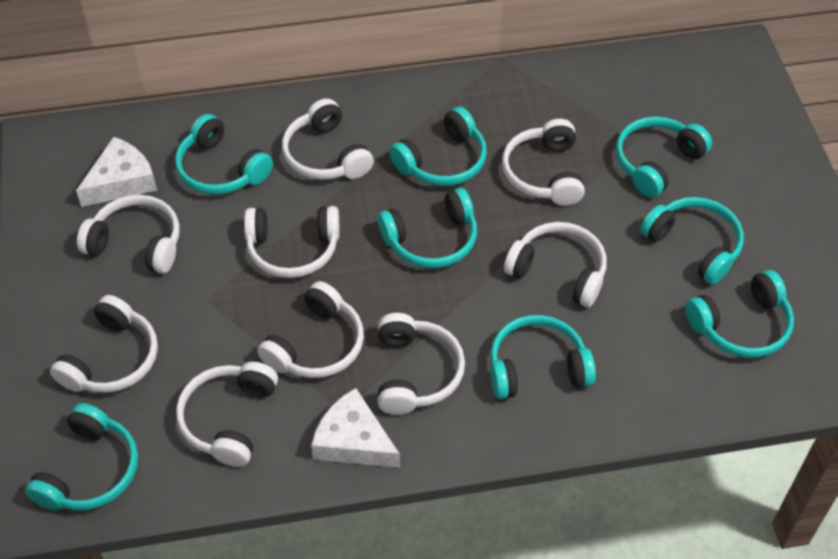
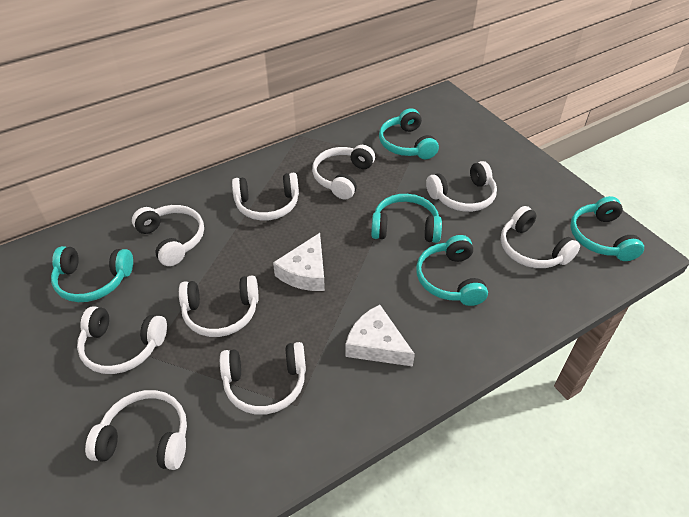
turquoise headphones: [25,403,138,510] [175,114,273,195] [378,188,477,268] [389,107,487,186] [490,315,596,399] [616,116,712,198] [640,197,744,285] [685,270,794,358] = 8 -> [51,246,133,302] [371,194,442,243] [379,108,439,159] [416,235,488,306] [570,196,644,261] = 5

